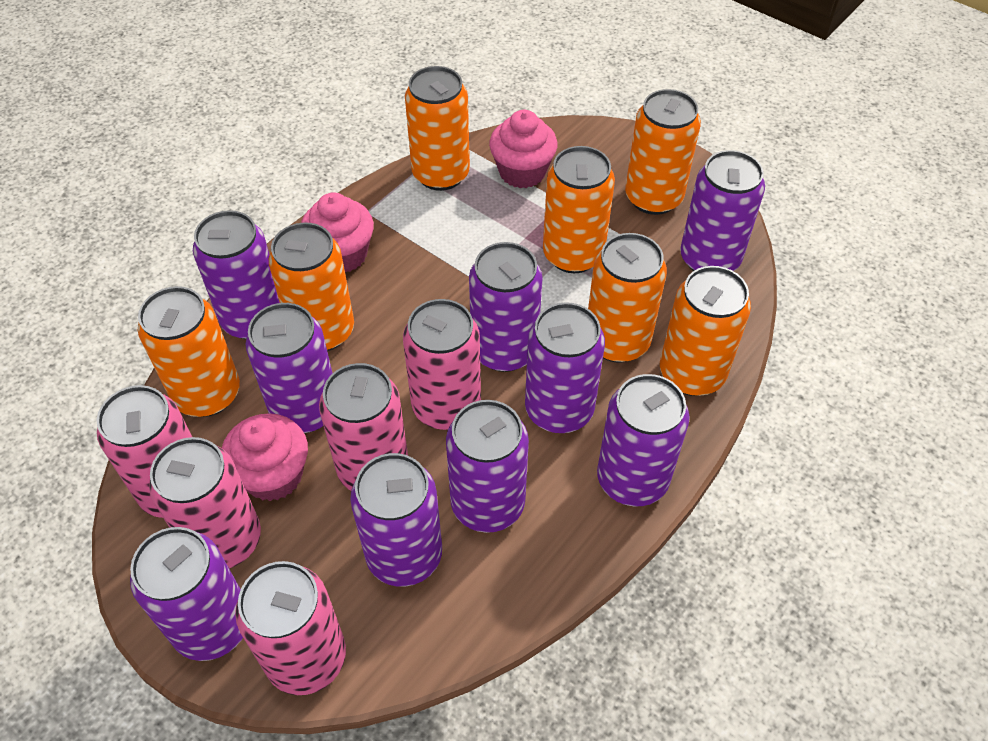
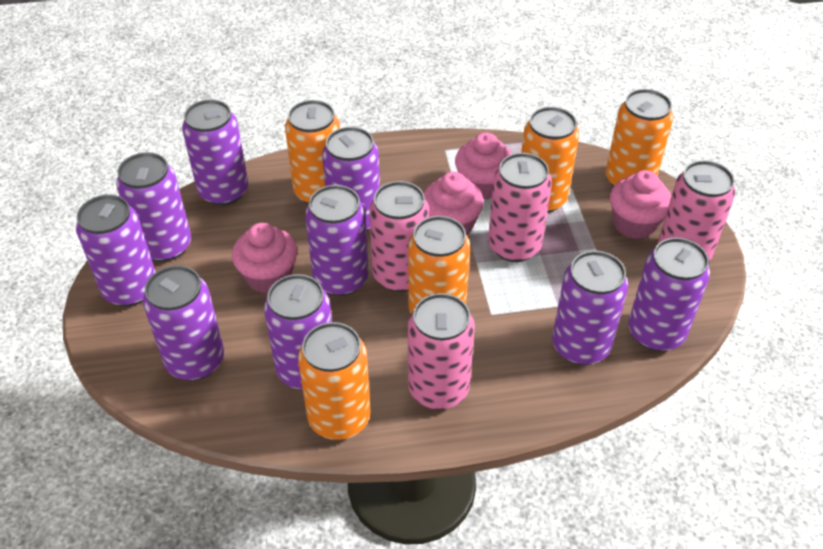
orange can: [138,286,240,417] [269,222,354,351] [405,66,470,191] [543,146,615,273] [588,233,667,363] [625,89,701,215] [660,266,751,396] = 7 -> [285,100,340,204] [298,322,371,440] [408,216,470,314] [521,107,579,213] [606,89,673,187] = 5
pink can: [97,385,192,518] [149,437,261,568] [235,561,346,695] [319,363,408,490] [403,299,481,430] = 5 -> [369,181,429,292] [408,293,475,410] [488,153,552,262] [658,160,735,262] = 4
pink cupcake: [222,413,308,501] [301,193,374,272] [489,110,557,188] = 3 -> [232,223,297,294] [424,172,484,235] [455,133,512,200] [610,170,671,239] = 4

